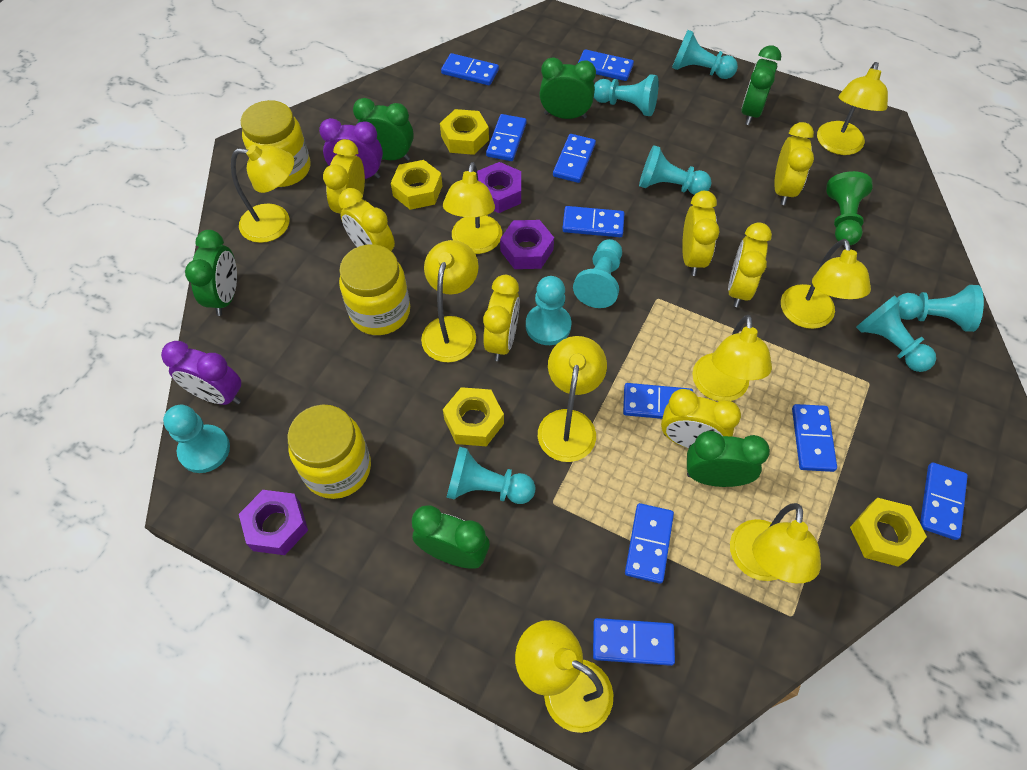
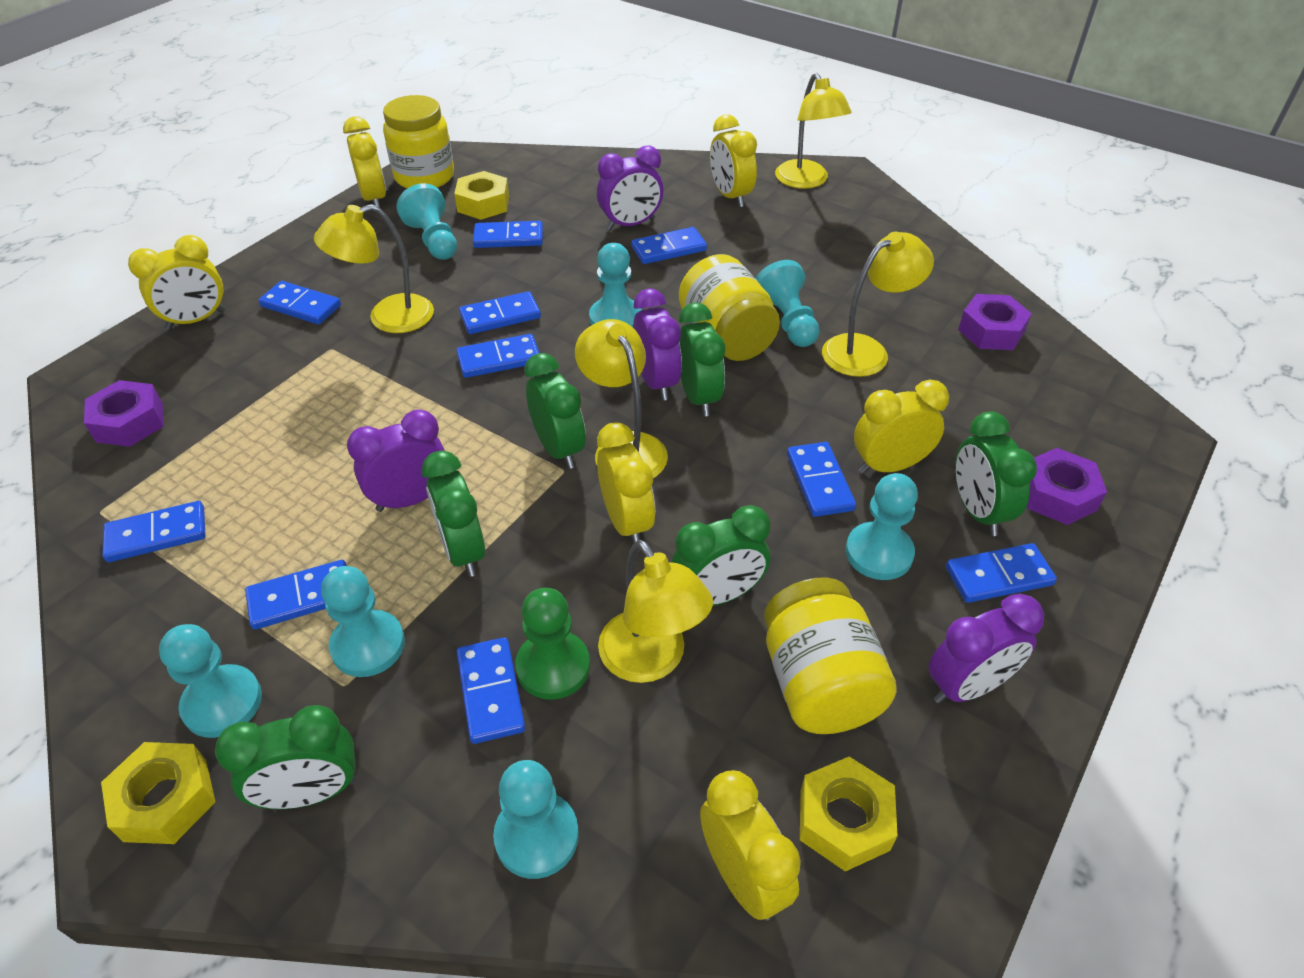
purple clock: [161,341,241,405] [319,118,383,179] = 2 -> [347,410,445,512] [597,146,663,230] [633,289,682,400] [928,594,1044,703] = 4
turquoise pawn: [163,405,230,473] [446,447,536,504] [526,276,571,345] [573,239,622,308] [594,74,659,116] [639,145,712,195] [672,30,738,79] [856,295,936,372] [897,285,984,332] = 9 -> [159,624,262,738] [321,566,405,677] [396,183,457,260] [493,760,579,879] [589,243,642,327] [755,260,820,347] [846,473,918,580] = 7
yellow clock: [323,139,365,214] [338,188,395,251] [483,275,520,361] [661,389,741,448] [682,191,720,276] [728,222,772,307] [774,122,814,205] = 7 -> [128,235,225,330] [343,117,386,207] [597,422,655,544] [700,770,801,921] [710,114,757,207] [854,379,949,474] = 6
yellow lamp: [231,145,294,243] [421,240,479,362] [443,162,502,254] [515,620,613,733] [538,336,607,462] [692,315,772,401] [730,503,821,583] [781,239,871,329] [817,62,888,155] = 9 -> [314,204,434,333] [575,319,668,478] [598,540,713,683] [775,73,852,189] [822,232,934,377] = 5
yellow nut: [391,160,442,210] [440,109,489,155] [443,387,504,446] [850,498,927,567] = 4 -> [101,742,215,844] [454,171,509,220] [800,757,898,871] = 3

